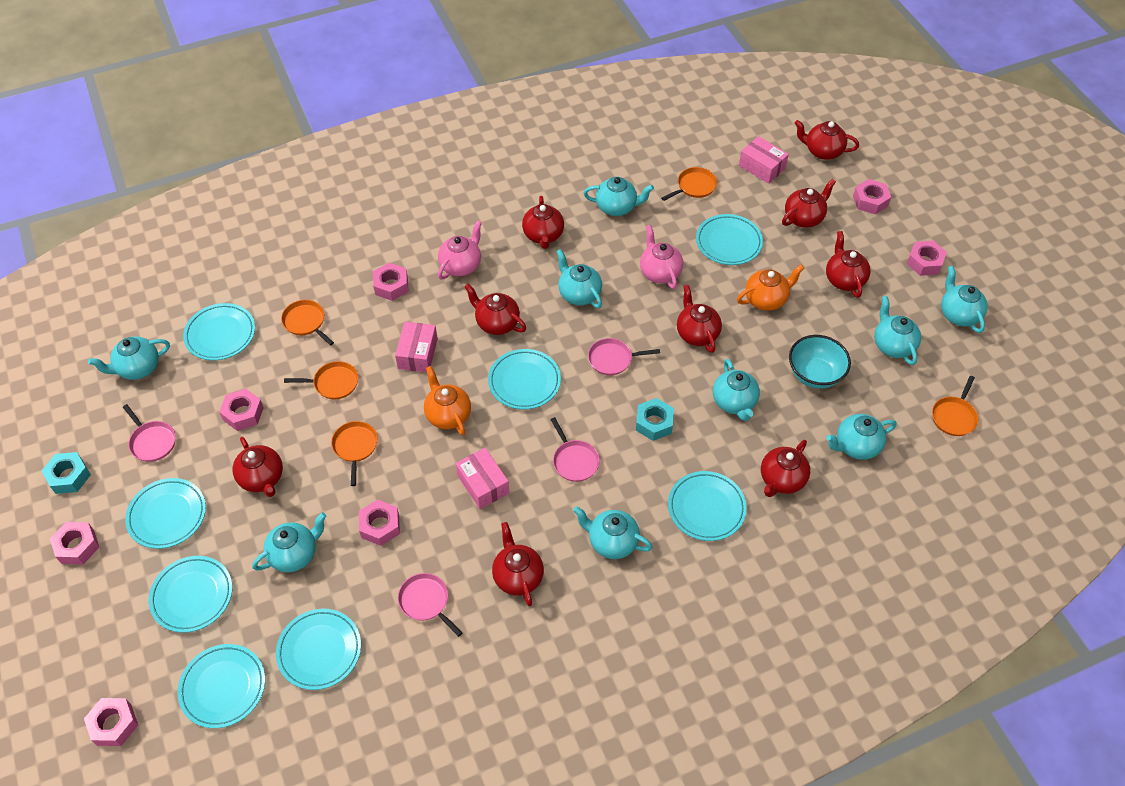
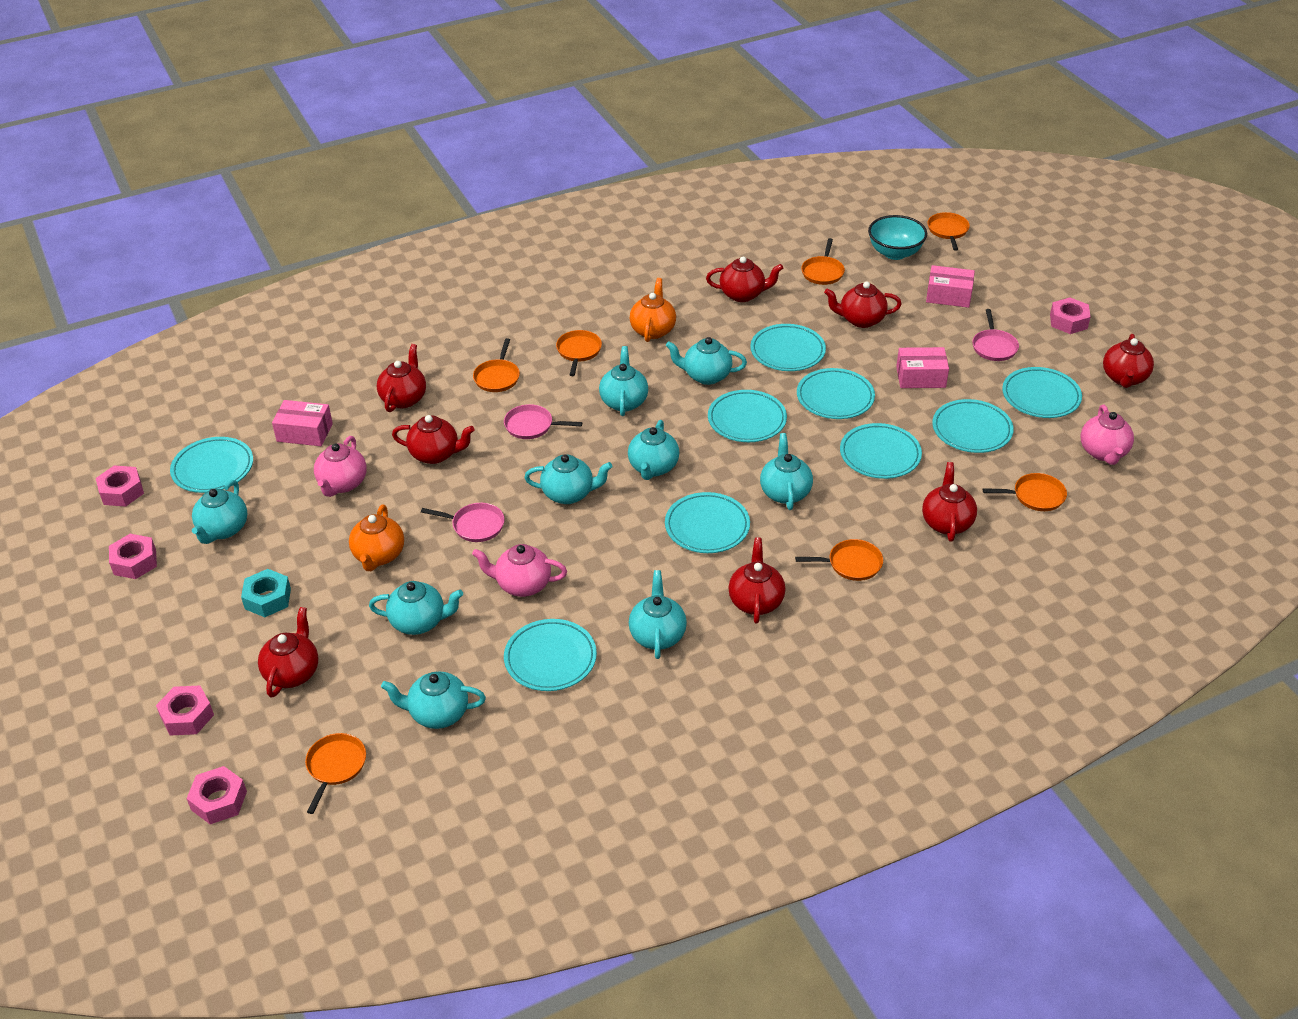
orange pan: [281,300,334,346] [284,361,358,399] [331,421,378,486] [661,167,717,201] [932,376,978,436] = 5 -> [305,733,366,814] [473,338,520,392] [556,330,602,376] [795,539,883,581] [801,238,845,285] [927,212,970,251] [983,473,1067,511] = 7
pink nut: [50,522,99,564] [84,698,138,746] [219,389,264,431] [359,500,400,546] [373,263,409,301] [853,179,891,214] [907,241,947,276] = 7 -> [96,465,144,507] [109,534,157,579] [156,685,214,736] [187,766,247,824] [1050,298,1091,334] = 5
pink pan: [123,404,176,462] [398,573,462,637] [550,417,600,482] [588,338,660,375] = 4 -> [421,503,504,542] [504,404,582,439] [972,309,1019,361] = 3
pink teapot: [438,220,482,280] [640,225,683,289] = 2 -> [314,436,367,497] [472,544,567,597] [1081,405,1134,465] = 3
red teapot: [232,437,283,497] [465,284,526,335] [492,522,544,606] [522,196,564,249] [677,285,722,353] [761,440,810,497] [782,179,836,228] [795,120,859,160] [826,231,870,298] = 9 -> [258,607,318,697] [377,344,426,412] [392,415,475,464] [706,257,783,302] [728,538,785,624] [824,281,902,328] [922,462,977,542] [1103,334,1154,388] = 8
turquoise nut: [42,452,91,494] [636,398,674,441] = 2 -> [241,569,291,617] = 1
turquoise plate: [125,478,206,549] [149,556,233,633] [178,644,265,728] [183,303,255,361] [276,609,361,690] [488,349,561,410] [668,471,747,541] [696,214,763,265] = 8 -> [170,437,253,493] [504,619,597,691] [665,492,750,553] [708,390,787,442] [750,324,826,371] [797,368,875,419] [840,423,922,479] [932,399,1014,453] [1002,367,1082,418] = 9

